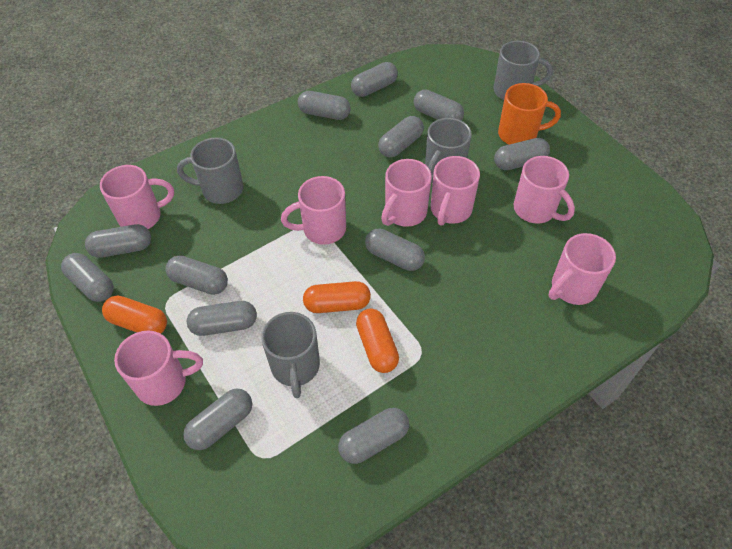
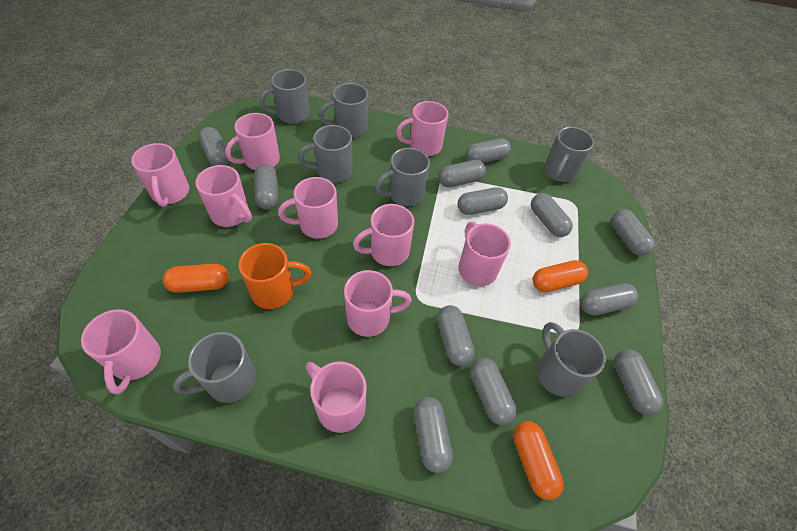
grey mug: [177,138,243,204] [261,312,320,398] [425,118,472,183] [494,41,553,100] = 4 -> [173,332,256,403] [259,69,310,124] [298,125,352,183] [319,83,368,138] [375,148,430,206] [537,322,606,397] [544,127,594,182] = 7
pink mug: [100,165,174,229] [114,331,203,406] [281,176,346,245] [381,159,432,227] [431,156,480,226] [514,156,575,224] [548,233,616,305] = 7 -> [81,309,161,394] [131,143,189,207] [195,165,252,227] [225,113,280,170] [278,177,338,239] [306,362,366,433] [344,270,412,337] [353,204,414,266] [396,101,448,156] [459,222,511,286] = 10

